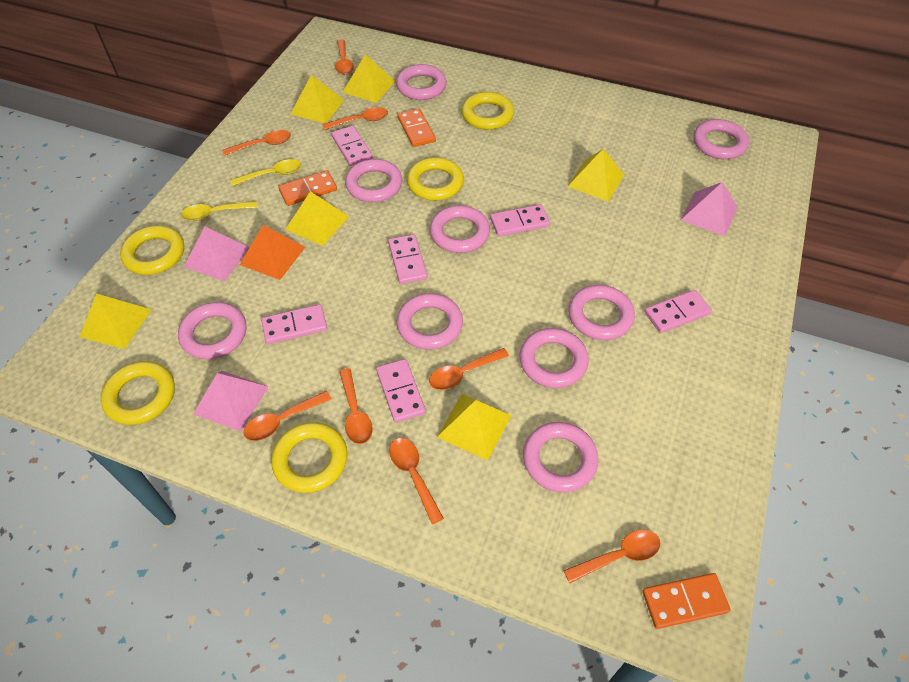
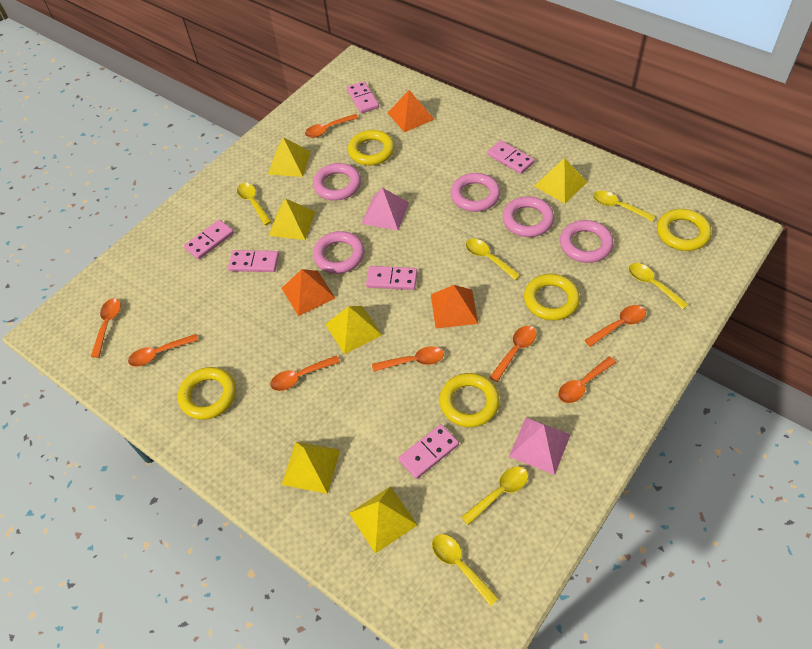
orange domino: [279,170,337,206] [397,108,436,147] [642,573,731,629] = 3 -> none = 0
orange pyramid: [240,225,305,280] = 1 -> [282,269,335,316] [388,90,435,132] [431,285,478,328] = 3
pink pyramid: [184,227,250,281] [193,371,269,431] [681,182,738,236] = 3 -> [361,188,409,230] [509,418,571,475] = 2
pink ring: [178,302,246,359] [345,159,402,202] [396,64,447,100] [397,293,463,350] [430,206,490,253] [519,328,589,388] [523,422,599,492] [569,285,635,340] [693,119,749,159] = 9 -> [313,163,361,201] [313,231,365,274] [451,173,500,212] [503,196,554,237] [560,220,614,263] = 5
yellow spoon: [181,201,258,221] [230,159,301,186] = 2 -> [237,183,272,225] [432,534,499,606] [461,467,528,525] [466,239,520,280] [593,191,655,221] [629,263,689,309] = 6

